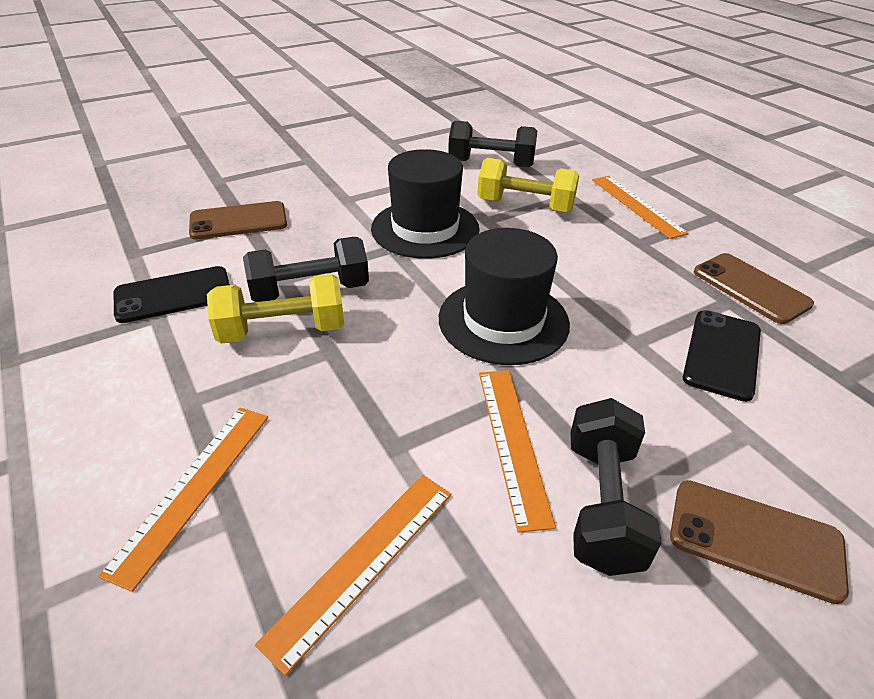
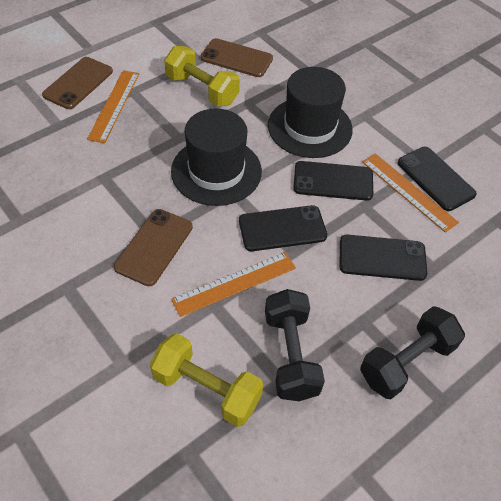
black dumbbell: [243,237,369,302] [448,121,537,167] [571,398,661,576] = 3 -> [265,289,325,401] [360,306,465,399] = 2
black phone: [114,266,230,323] [683,310,761,402] = 2 -> [239,205,327,251] [293,161,373,201] [340,235,427,281] [398,147,477,211] = 4
orange ruler: [98,408,268,592] [255,475,451,676] [479,370,556,533] [592,176,689,239] = 4 -> [87,70,139,143] [171,252,296,317] [362,153,459,233] = 3

